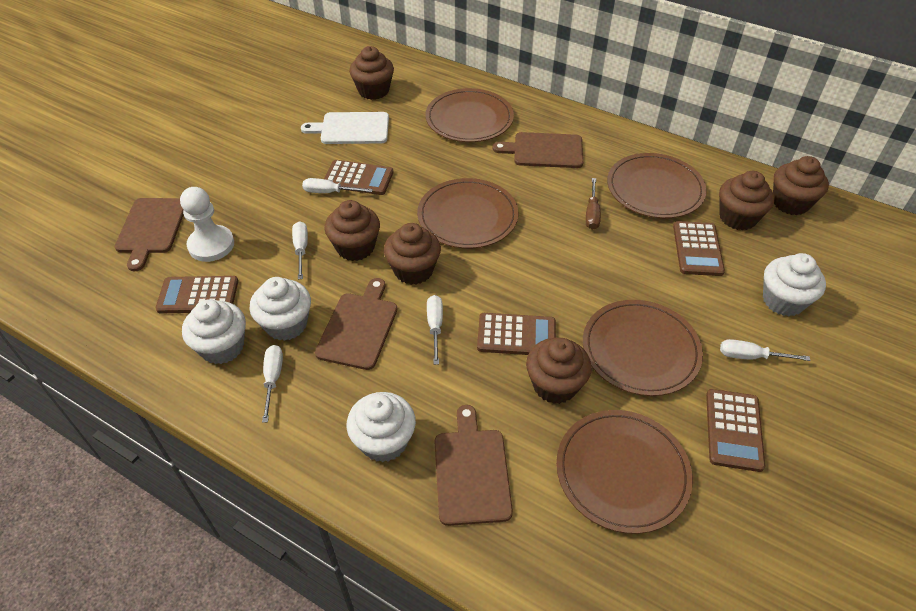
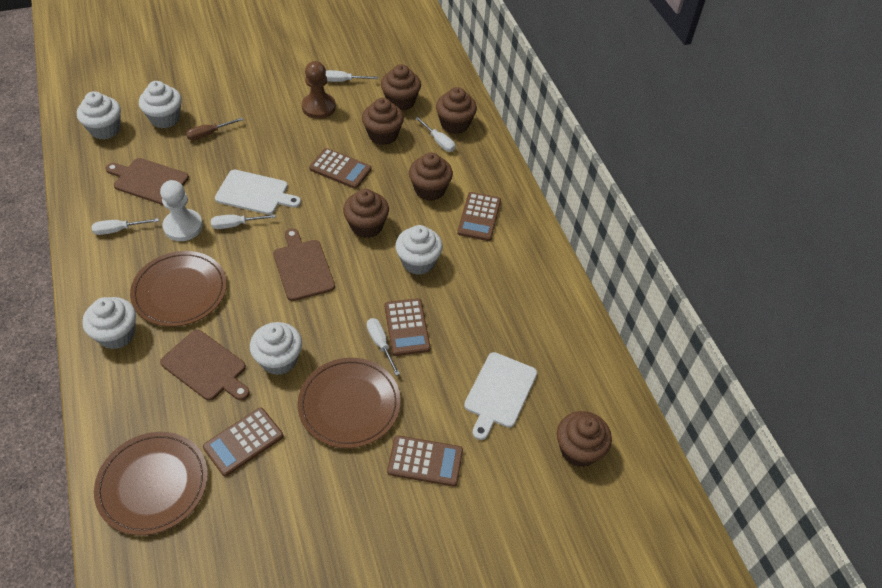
brown cutting board: [115,198,184,271] [315,278,397,370] [434,405,513,526] [493,132,583,168] = 4 -> [106,158,189,205] [160,329,250,401] [273,228,335,301] = 3
brown pawn: none = 0 -> [302,61,336,119] = 1
brown plate: [417,178,519,249] [425,88,514,142] [556,410,693,534] [583,300,703,396] [607,153,707,218] = 5 -> [94,432,208,535] [130,251,227,327] [298,358,401,448] = 3
white cupcake: [182,299,246,364] [249,277,311,341] [347,392,416,462] [763,253,826,316] = 4 -> [77,91,121,140] [82,297,136,349] [139,81,182,128] [250,322,302,375] [395,225,443,275] = 5
white cutting board: [301,112,389,144] = 1 -> [215,170,301,215] [464,352,537,440] = 2

